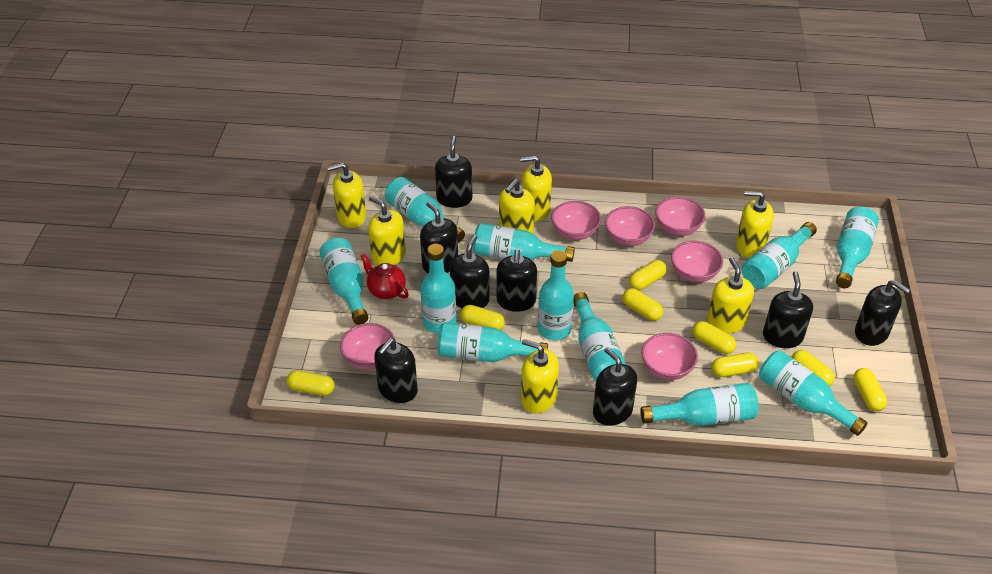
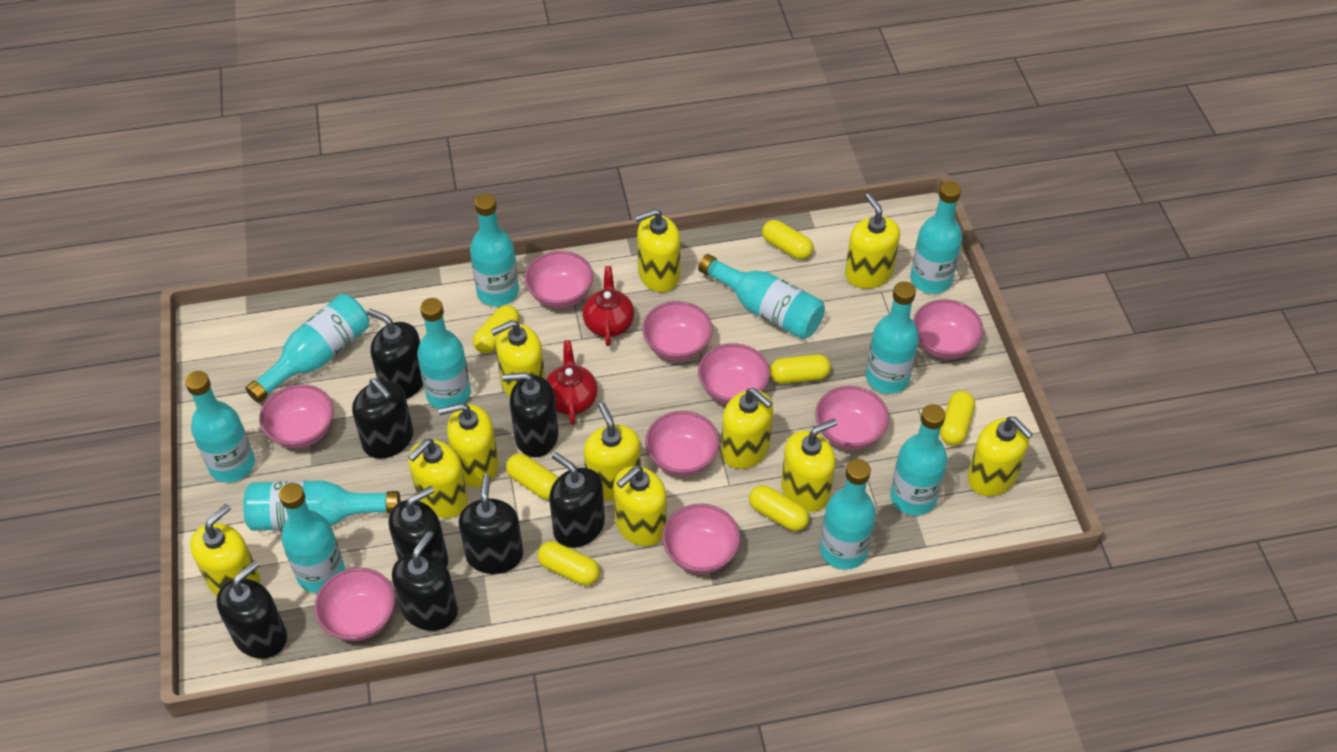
pink bowl: [340,323,395,370] [551,201,601,240] [605,206,655,246] [641,333,698,380] [655,197,705,236] [671,241,723,282] = 6 -> [259,384,334,448] [314,567,395,641] [525,251,593,308] [642,301,713,361] [645,411,720,476] [662,504,740,574] [698,343,770,405] [815,386,889,450] [913,299,984,359] = 9
red teapot: [361,254,409,299] = 1 -> [546,340,598,425] [582,266,634,346] = 2
yellow capsule: [286,370,335,396] [460,305,505,330] [622,288,663,321] [629,260,667,290] [692,321,736,354] [711,353,759,377] [792,350,835,386] [853,368,887,411] = 8 -> [473,305,520,353] [506,454,559,500] [537,541,600,585] [749,485,809,531] [762,220,813,260] [770,354,831,384] [940,391,975,446] = 7
yellow soap dispenser: [327,163,366,228] [368,196,406,266] [499,179,535,234] [520,156,552,221] [521,339,559,414] [707,257,754,334] [736,191,774,258] = 7 -> [190,504,260,596] [408,439,468,518] [438,403,499,487] [491,320,545,396] [584,402,641,501] [613,466,667,546] [635,209,680,292] [721,388,773,469] [781,419,837,512] [845,193,900,289] [967,417,1033,496] = 11

